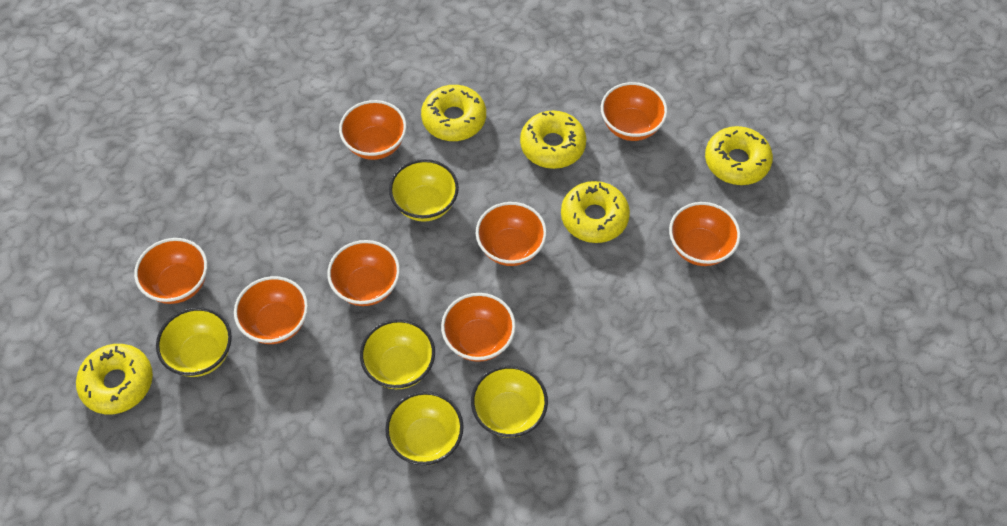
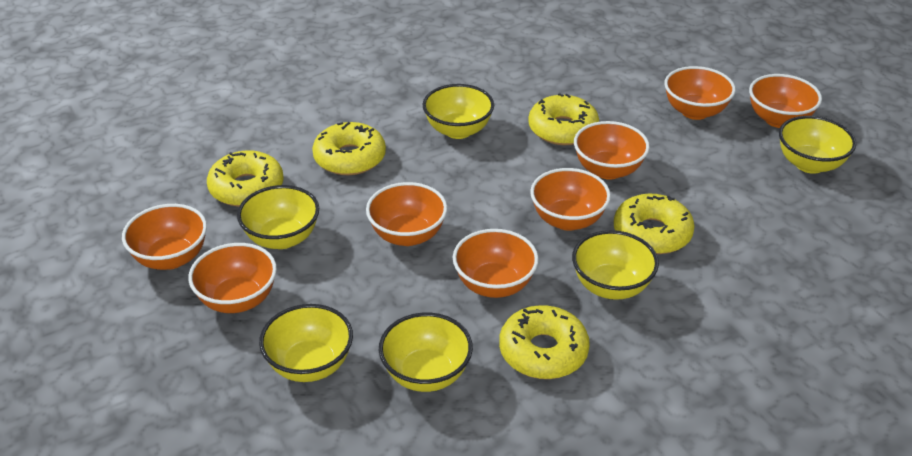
yellow bowl: [156,307,232,377] [360,319,435,389] [385,391,464,465] [389,159,459,222] [471,365,548,438] = 5 -> [237,185,319,249] [259,304,353,382] [379,313,473,392] [423,84,494,139] [572,230,659,300] [779,116,856,174] = 6

